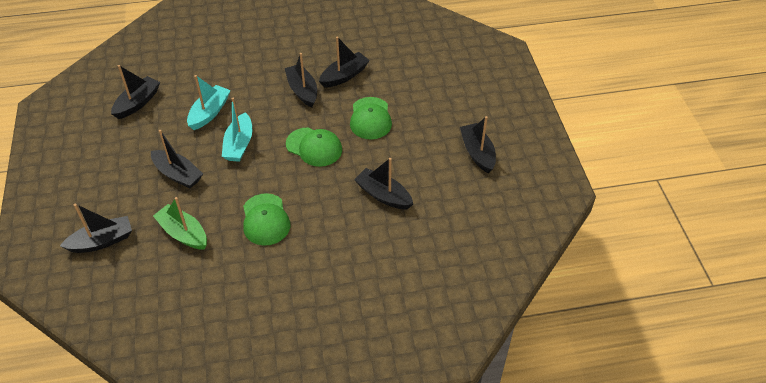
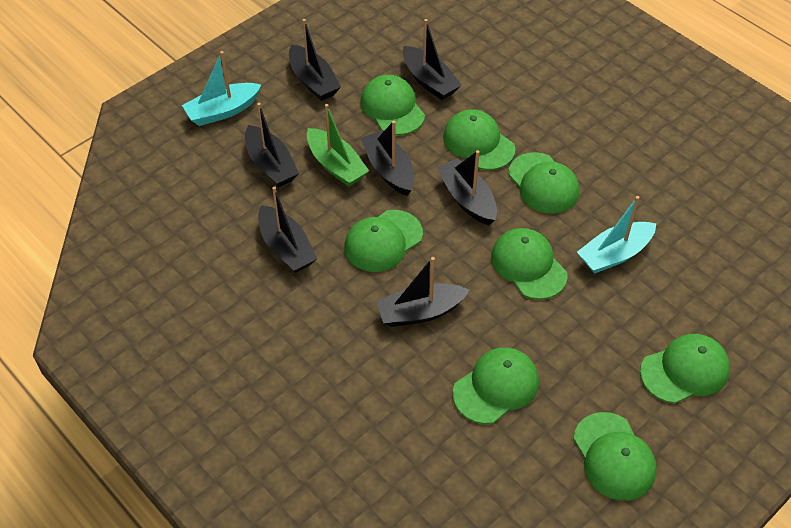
green cap: [243,193,290,246] [286,127,342,167] [350,97,392,140] = 3 -> [344,210,423,272] [360,75,425,135] [443,109,515,170] [453,347,539,424] [491,228,568,300] [508,152,579,214] [573,412,657,501] [640,334,730,404] = 8

